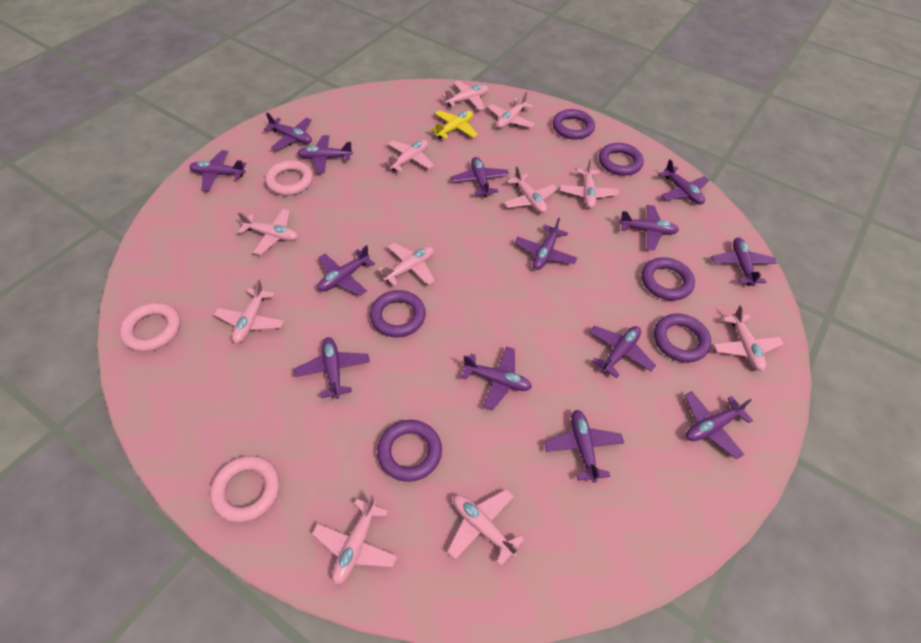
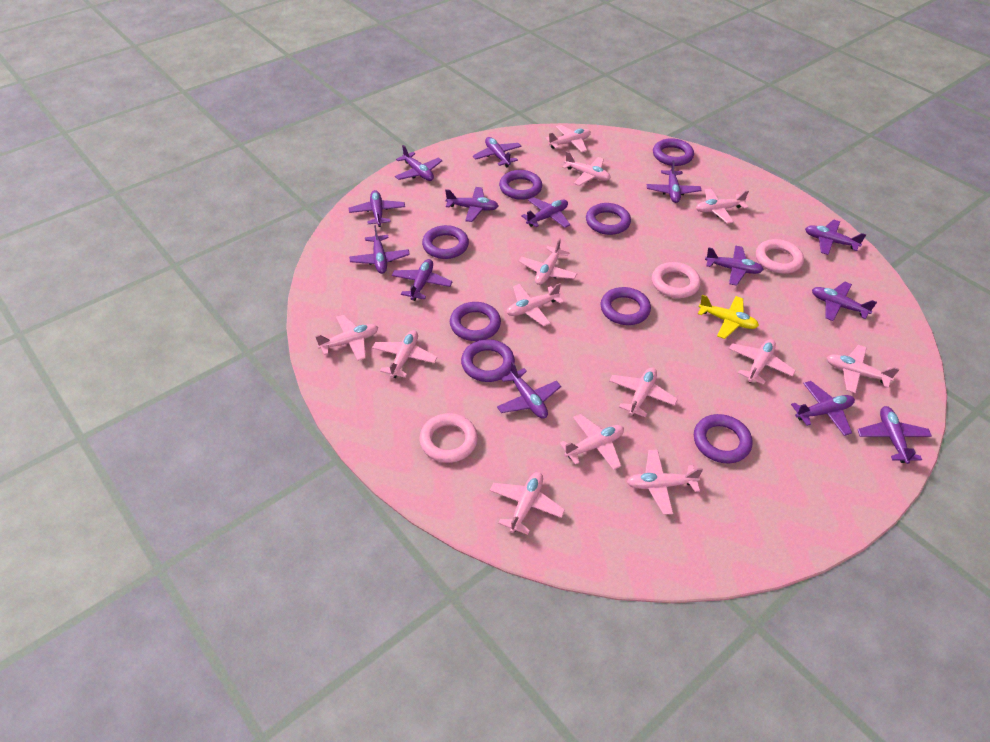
pink plane: [214,279,284,343] [238,209,298,255] [312,495,397,585] [378,243,435,286] [383,140,434,172] [442,81,488,110] [447,489,525,566] [487,91,535,129] [504,166,558,213] [560,159,619,209] [713,305,784,371] = 11 -> [315,315,378,361] [372,330,438,378] [490,472,565,535] [507,283,564,326] [519,238,577,285] [546,125,591,152] [560,414,624,470] [562,151,611,186] [609,367,678,417] [627,449,703,515] [696,189,749,223] [729,339,796,385] [827,345,899,393] = 13
purple ring: [370,290,426,337] [377,420,442,482] [552,109,595,140] [599,143,644,176] [642,257,695,300] [654,314,711,362] = 6 -> [422,225,469,259] [450,302,501,341] [461,339,515,382] [499,170,542,200] [586,203,631,235] [601,287,651,325] [653,138,694,166] [694,414,752,463] = 8

